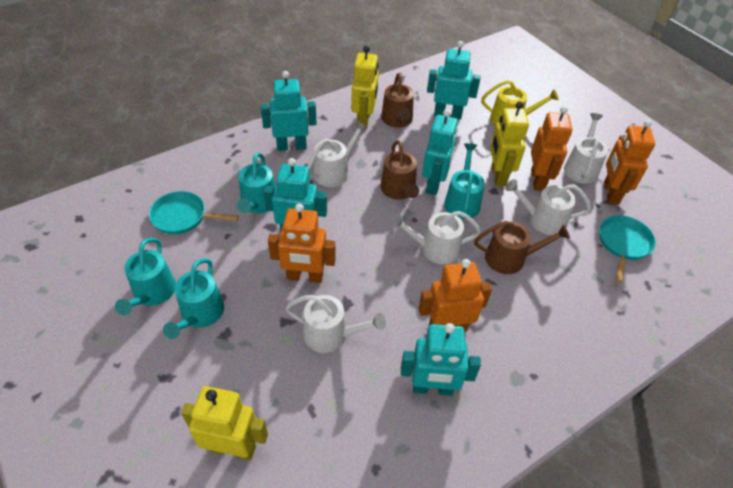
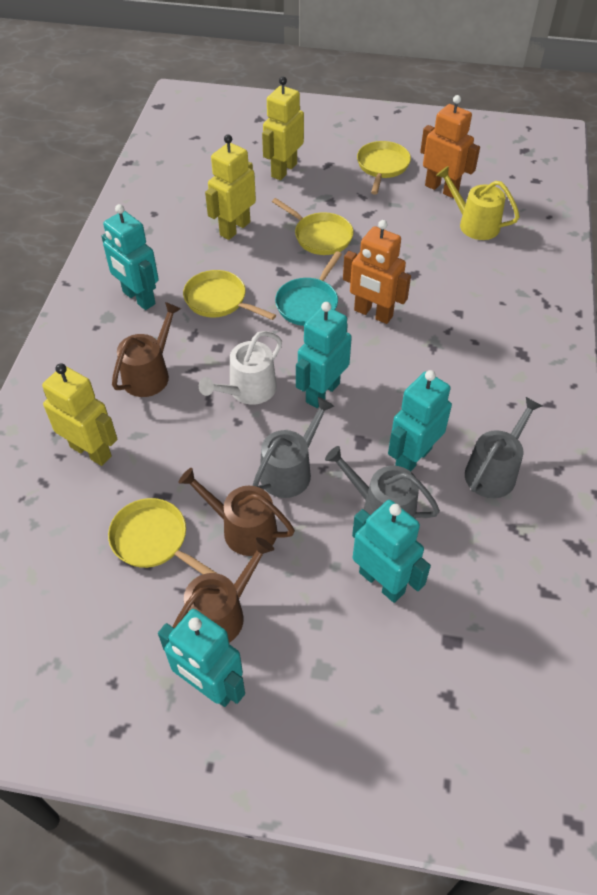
grey watering can: none = 0 -> [253,397,334,498] [325,446,440,519] [465,397,542,498] = 3
orange robot: [268,204,336,283] [418,259,492,332] [531,106,572,191] [604,120,655,205] = 4 -> [343,220,411,324] [420,95,480,198] = 2
turquoise pan: [149,191,239,235] [599,215,656,283] = 2 -> [275,251,342,326] = 1
turquoise watering can: [115,238,176,315] [163,258,224,339] [237,152,275,213] [444,143,485,219] = 4 -> none = 0
white watering can: [285,295,386,353] [307,121,368,187] [391,211,481,264] [505,179,591,235] [564,113,608,184] = 5 -> [199,331,282,405] = 1
yellow pan: none = 0 -> [108,498,218,574] [183,270,276,320] [272,198,353,255] [357,141,411,195] = 4

